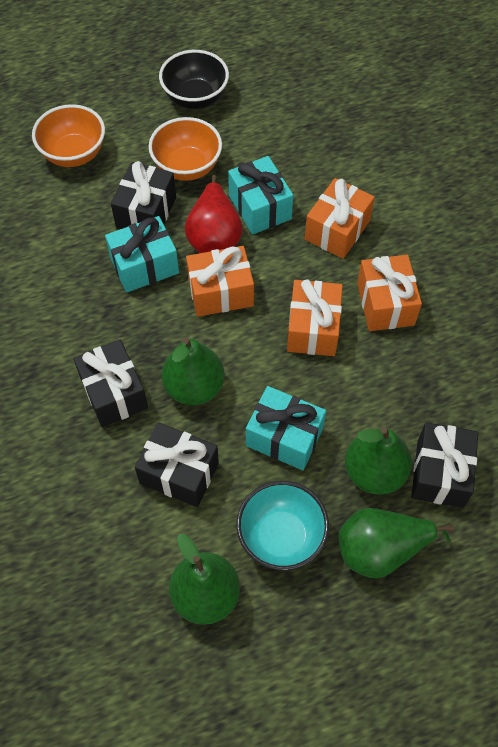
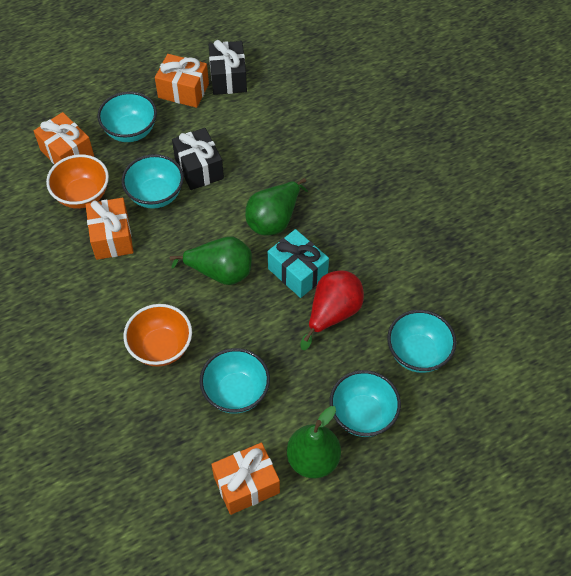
black bowl: [159,50,229,109] = 1 -> none = 0
black gift: [73,339,148,427] [111,161,176,229] [135,422,219,507] [411,422,478,508] = 4 -> [172,128,224,190] [209,40,247,95] = 2
green pear: [162,338,225,405] [169,534,240,625] [339,508,454,579] [345,427,412,495] = 4 -> [170,236,252,285] [245,178,308,235] [287,406,341,478] = 3
turquoise bowl: [236,481,329,570] = 1 -> [97,91,157,142] [122,154,184,209] [200,348,270,414] [329,370,401,437] [387,310,456,373] = 5
turquoise gift: [105,216,179,293] [228,156,293,234] [246,386,326,470] = 3 -> [268,229,329,298] = 1

